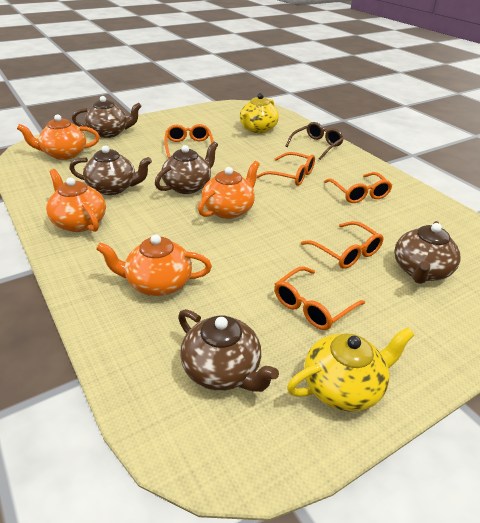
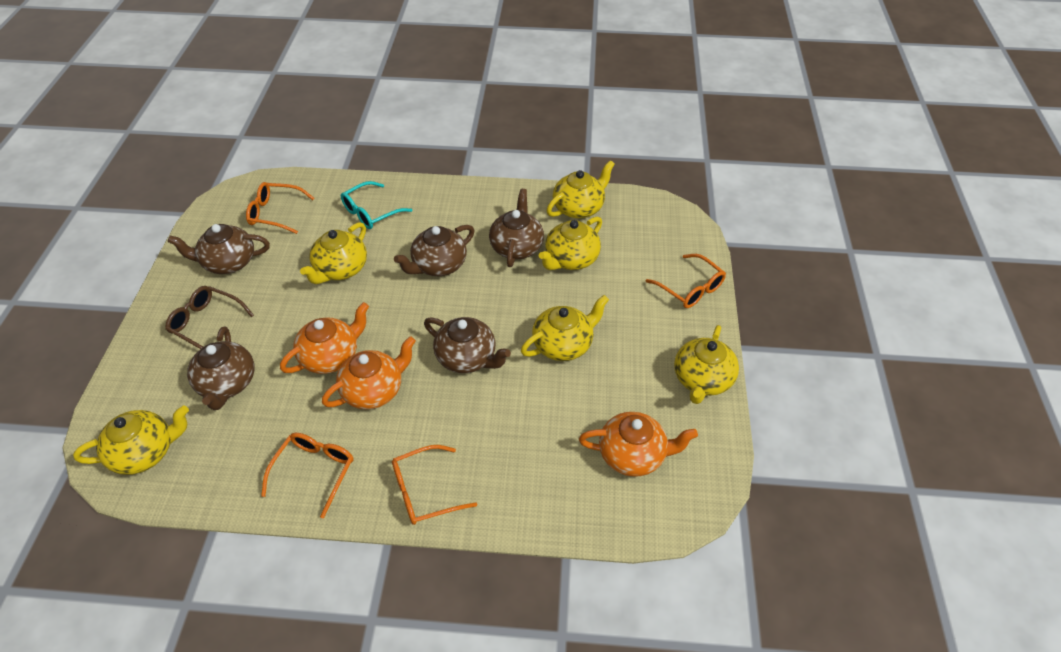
orange glasses: [164,124,214,158] [256,152,315,186] [274,266,365,330] [301,221,384,269] [324,172,392,203] = 5 -> [246,182,314,234] [261,433,354,518] [392,445,477,525] [645,254,726,308] = 4
orange teapot: [17,114,100,160] [46,169,106,232] [96,234,212,296] [198,161,260,219] = 4 -> [280,302,369,374] [322,336,416,409] [579,412,698,477] = 3
turquoise glasses: none = 0 -> [341,181,412,229] = 1
yellow teapot: [240,93,279,133] [287,327,414,412] = 2 -> [73,406,189,475] [300,222,367,284] [521,295,609,361] [539,217,602,270] [546,160,615,219] [674,325,739,404] = 6

